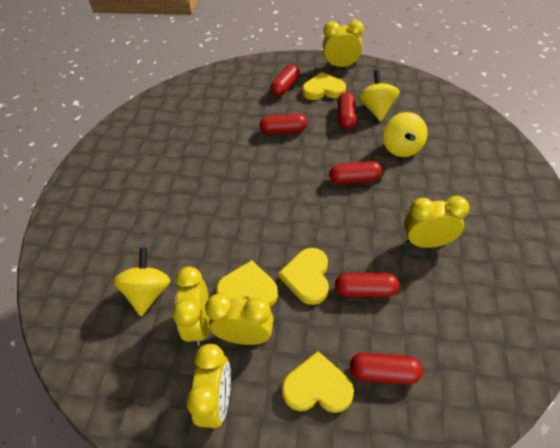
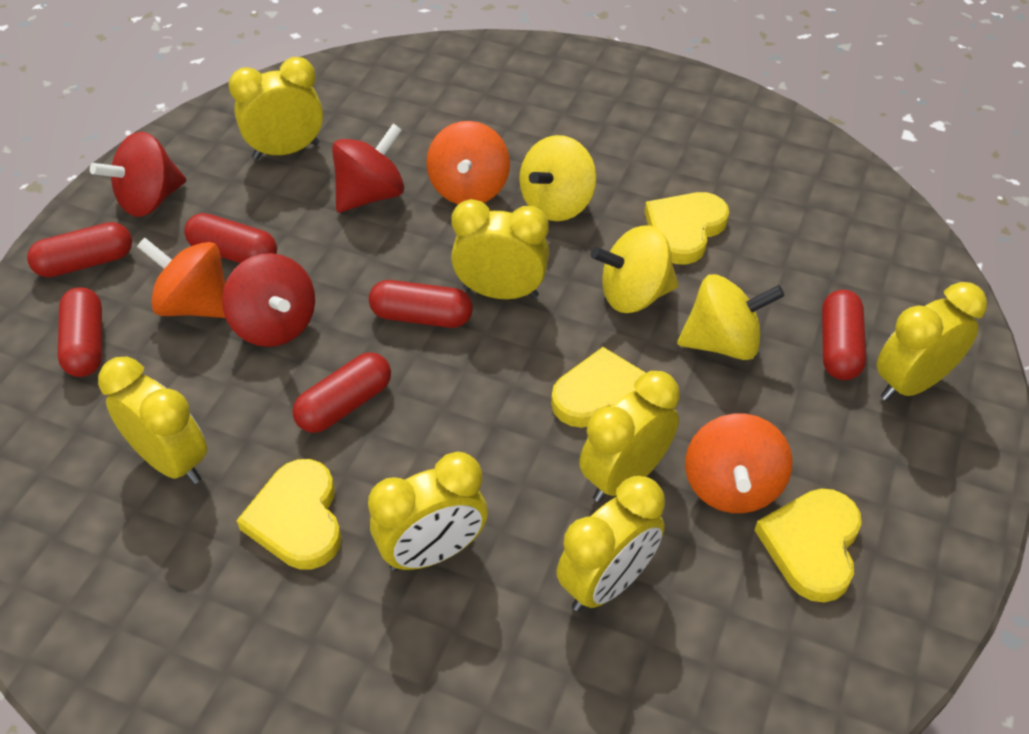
orange spinning top: none = 0 -> [137,238,226,318] [426,121,510,204] [685,413,792,513] = 3
red spinning top: none = 0 -> [90,132,186,217] [222,253,315,347] [332,123,404,213] = 3
yellow clock: [172,267,210,346] [186,344,231,429] [205,294,274,345] [323,20,364,67] [404,196,470,248] = 5 -> [98,357,207,484] [228,57,323,159] [368,452,488,571] [451,199,549,299] [556,476,665,612] [579,371,680,502] [877,282,987,401] = 7

